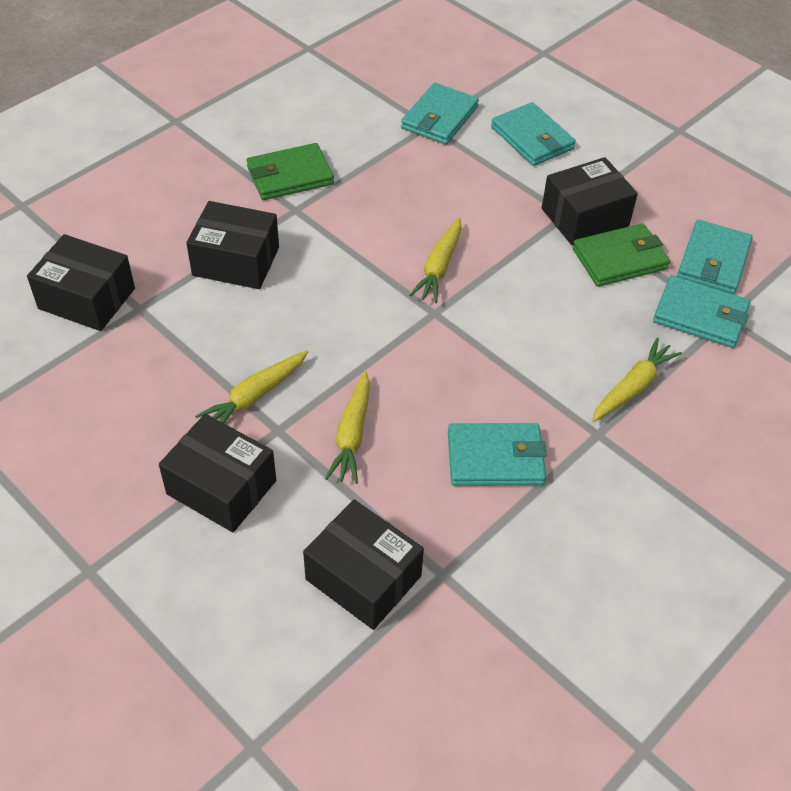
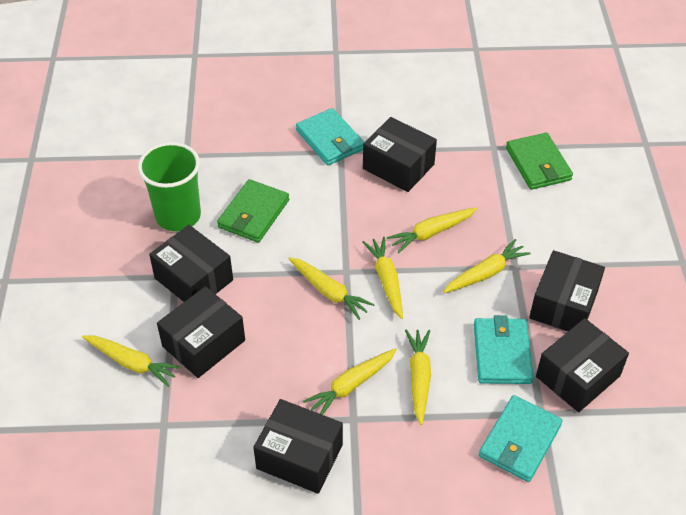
black box: [27,234,135,331] [159,414,276,532] [186,201,279,289] [303,500,424,630] [542,157,638,245] = 5 -> [149,225,233,302] [157,286,245,378] [253,399,343,494] [363,117,437,192] [529,250,605,332] [536,318,629,412] = 6
green cup: none = 0 -> [138,142,201,231] = 1
turquoise wallet: [401,83,479,145] [448,423,547,486] [491,102,576,166] [653,275,750,348] [677,220,753,294] = 5 -> [296,108,364,166] [474,315,534,384] [479,395,563,482] = 3
yellow carrot: [195,351,308,423] [325,371,370,484] [409,217,462,303] [592,338,682,422] = 4 -> [82,335,182,387] [288,257,375,320] [303,348,397,415] [362,237,403,319] [387,208,477,253] [405,329,431,425] [443,239,531,293] = 7

